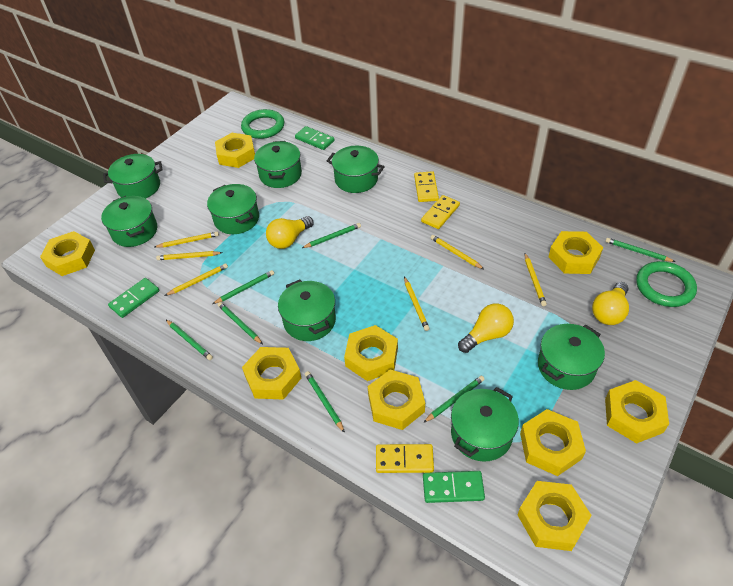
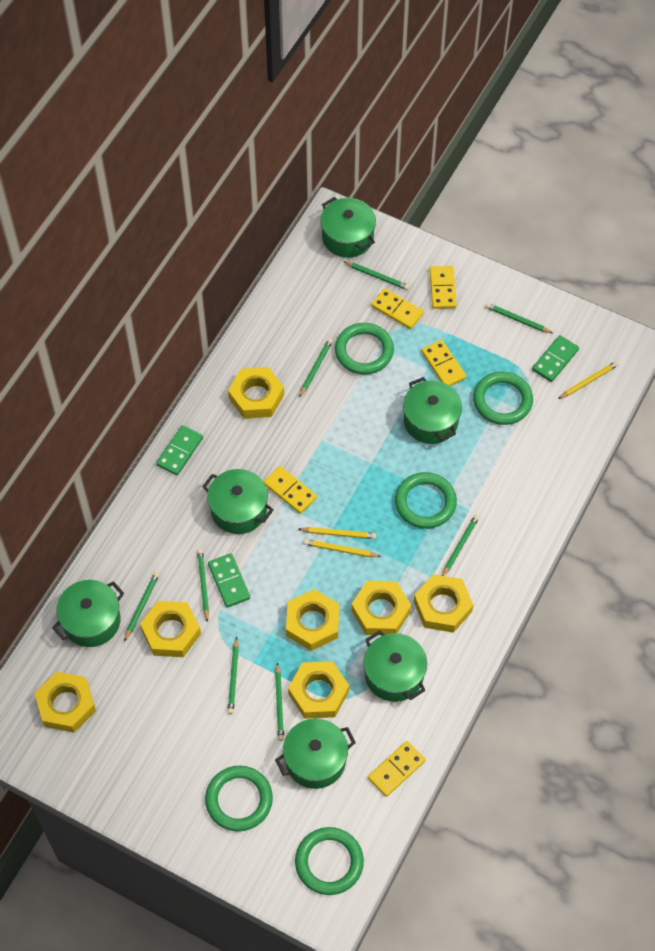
green pencil: [166,320,213,360] [213,270,274,304] [218,302,263,344] [302,223,361,248] [305,371,345,433] [423,376,485,423] [605,238,675,262] = 7 -> [124,572,160,641] [197,549,209,622] [228,637,239,714] [275,662,284,741] [299,338,333,398] [343,261,409,290] [442,515,479,576] [485,303,553,333] = 8
green pot: [101,196,157,247] [103,154,162,199] [207,184,259,234] [254,141,302,188] [278,280,336,341] [327,146,385,193] [451,387,519,462] [538,324,605,390] = 8 -> [52,580,124,647] [202,469,273,534] [275,718,356,789] [320,197,376,258] [363,630,427,702] [403,377,462,444] = 6
green ring: [241,109,284,139] [636,261,697,307] = 2 -> [205,766,273,831] [295,827,364,895] [335,323,394,375] [395,472,457,529] [473,372,533,425] = 5
yellow domino: [376,444,434,473] [414,171,439,202] [421,195,460,229] = 3 -> [264,466,317,514] [368,741,426,797] [371,288,424,329] [421,340,466,386] [430,266,457,309] = 5
yellow light bulb: [266,216,314,249] [458,303,514,353] [592,282,629,325] = 3 -> none = 0
yellow nut: [40,231,95,276] [215,133,255,168] [242,347,301,400] [344,325,398,381] [368,370,425,430] [517,481,592,551] [520,409,586,476] [548,231,603,274] [605,380,669,444] = 9 -> [35,672,96,733] [140,601,201,657] [228,367,284,419] [286,589,339,651] [288,661,349,719] [351,581,411,635] [414,574,473,633] = 7
yellow pencil: [155,232,219,248] [156,251,223,260] [165,263,228,296] [404,277,430,331] [431,235,485,270] [525,253,547,306] = 6 -> [299,527,376,539] [304,539,381,557] [558,361,619,399] = 3

